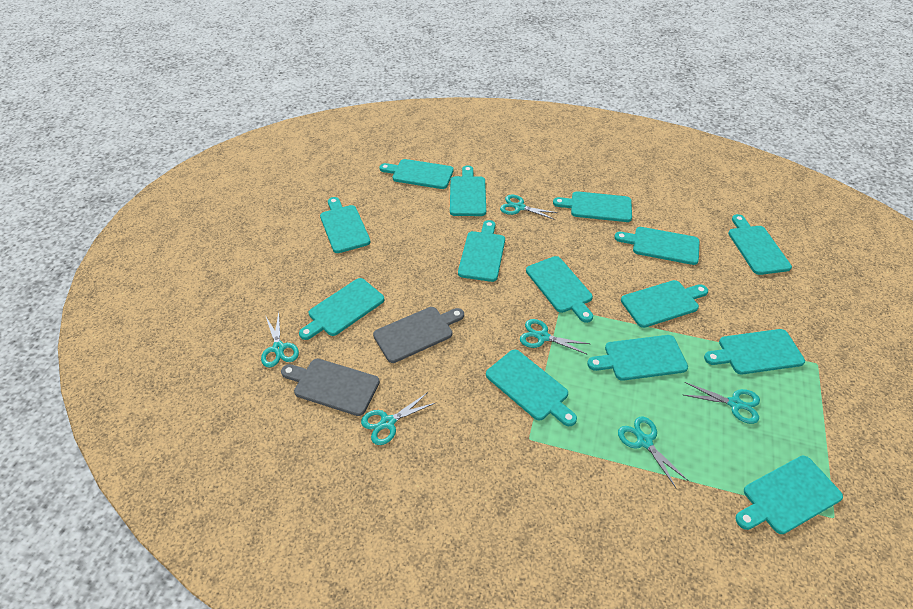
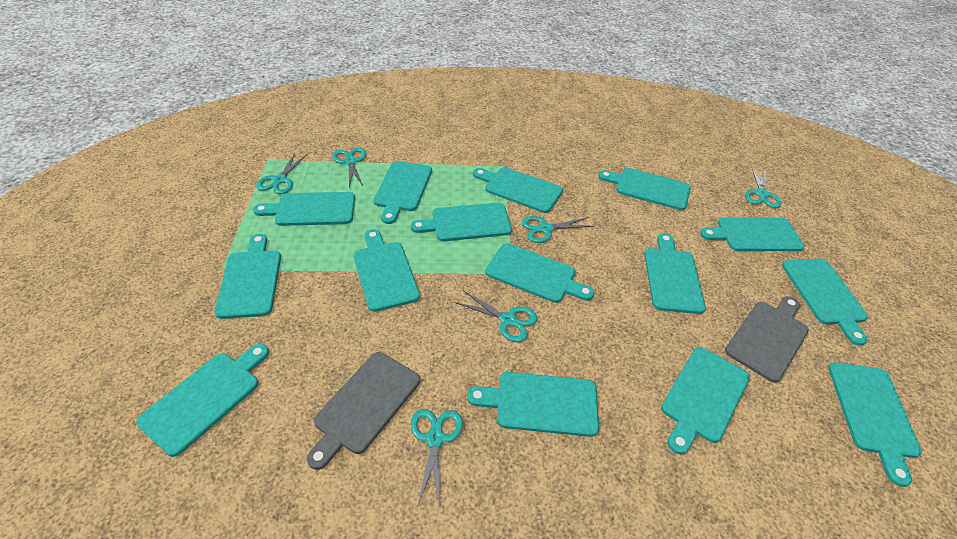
turquoise cutting board: [299,278,385,340] [320,197,371,253] [379,159,454,189] [450,165,486,216] [458,220,505,282] [486,350,577,426] [526,256,593,323] [553,191,632,222] [587,335,688,381] [614,227,700,265] [621,280,708,328] [704,329,805,375] [728,214,792,275] [735,456,843,534] = 14 -> [136,344,269,457] [214,234,281,319] [253,192,355,226] [353,229,420,312] [373,161,432,224] [411,203,512,241] [467,372,599,437] [473,167,563,213] [485,243,594,303] [598,168,691,210] [644,233,706,314] [661,347,750,455] [700,217,804,251] [782,259,868,346] [828,362,922,487] = 15

